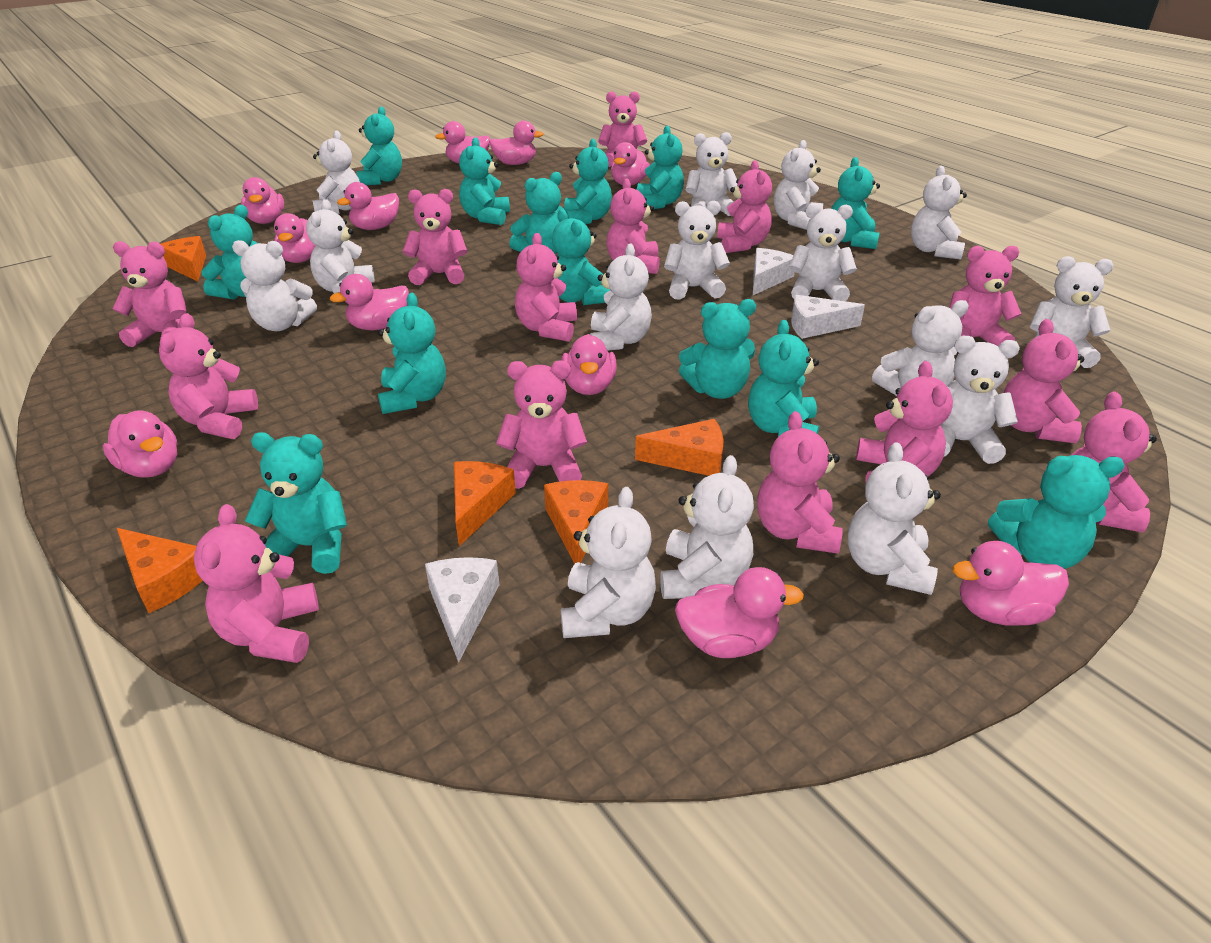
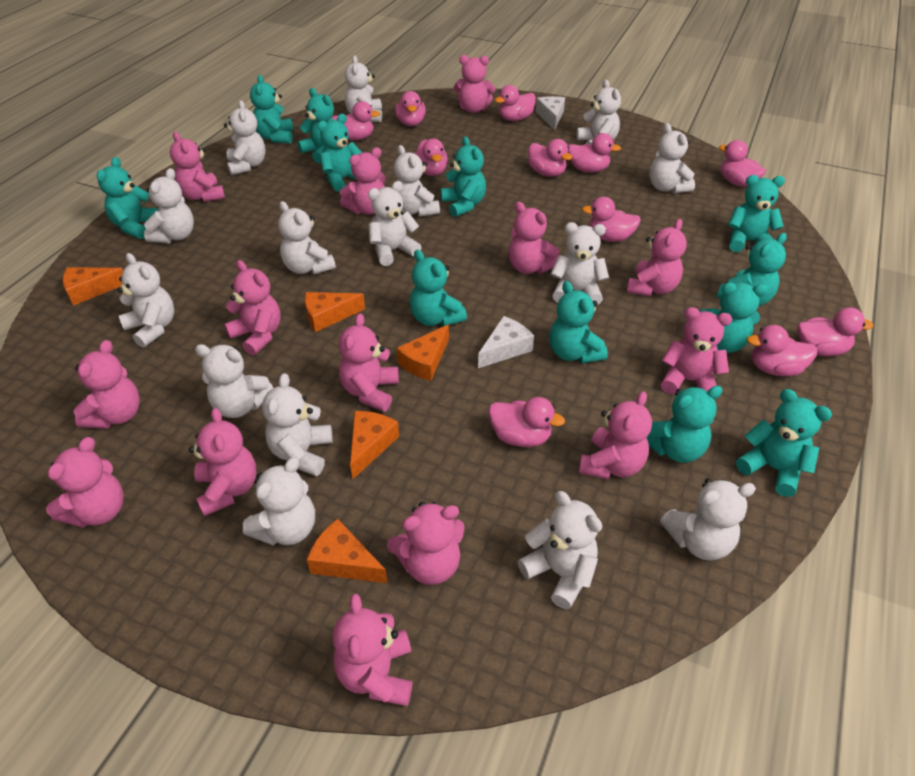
turquoise teddy bear: [201,205,257,300] [245,432,347,574] [357,107,402,185] [378,293,446,414] [459,137,510,225] [509,172,564,254] [552,209,610,305] [564,139,612,224] [637,126,684,209] [679,299,756,399] [748,320,819,437] [831,157,880,249] [988,455,1125,569] = 13 -> [97,157,158,239] [250,75,293,144] [298,88,334,163] [317,114,362,192] [409,250,467,327] [441,137,486,217] [549,281,608,364] [647,386,723,463] [699,283,768,353] [716,233,787,306] [728,175,785,252] [736,389,832,497] = 12
white cheese: [425,557,499,663] [753,248,795,295] [791,295,865,339] = 3 -> [478,316,534,368] [536,96,565,130] = 2

